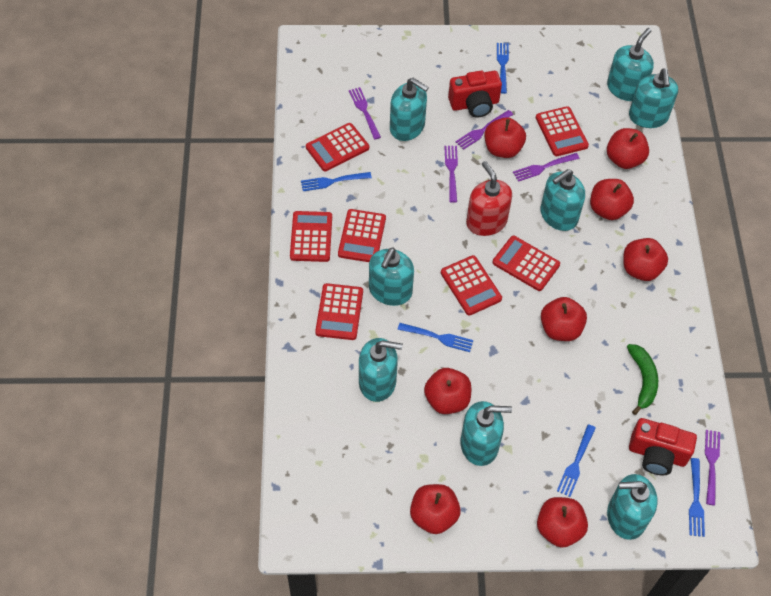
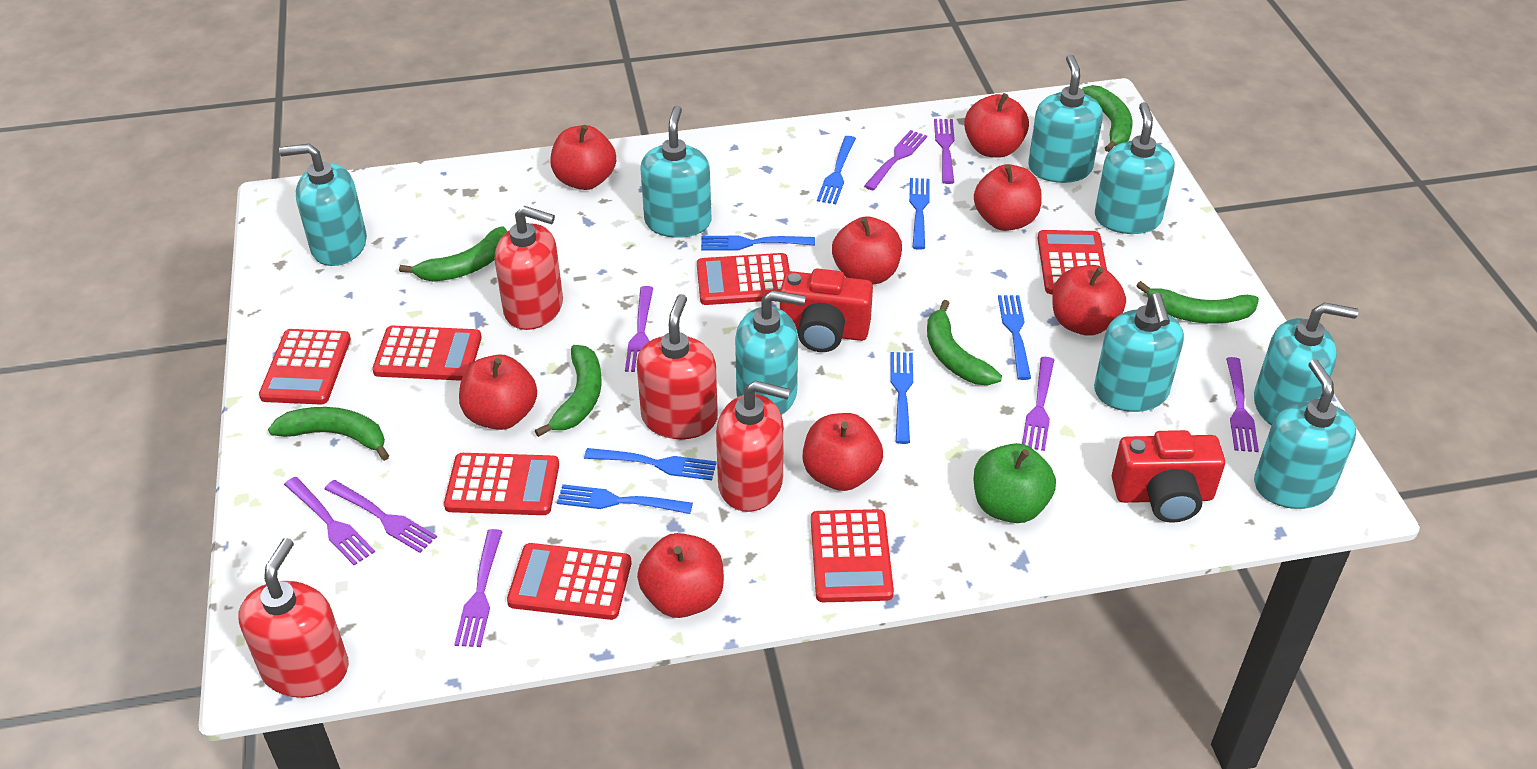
blue fork: [301,172,372,191] [397,323,473,352] [497,43,509,94] [557,424,596,497] [689,458,705,537] = 5 -> [557,484,693,514] [584,448,717,480] [701,236,815,251] [817,136,856,204] [890,352,913,444] [909,178,930,250] [998,295,1031,380] = 7
green apple: none = 0 -> [973,443,1056,523] = 1
green banana: [627,344,658,415] = 1 -> [268,407,389,461] [399,226,507,282] [535,345,602,437] [927,300,1002,385] [1082,85,1133,152] [1136,281,1259,324] = 6
purple fork: [349,87,381,140] [444,146,458,203] [456,110,513,150] [513,153,580,182] [705,430,720,505] = 5 -> [284,477,375,565] [325,480,437,553] [454,529,503,647] [625,286,653,372] [864,130,927,190] [934,119,955,184] [1022,357,1054,451] [1226,357,1259,452] = 8
red soap dispenser: [466,161,512,236] = 1 -> [238,538,349,698] [495,206,563,330] [637,294,718,439] [716,380,790,512] = 4

